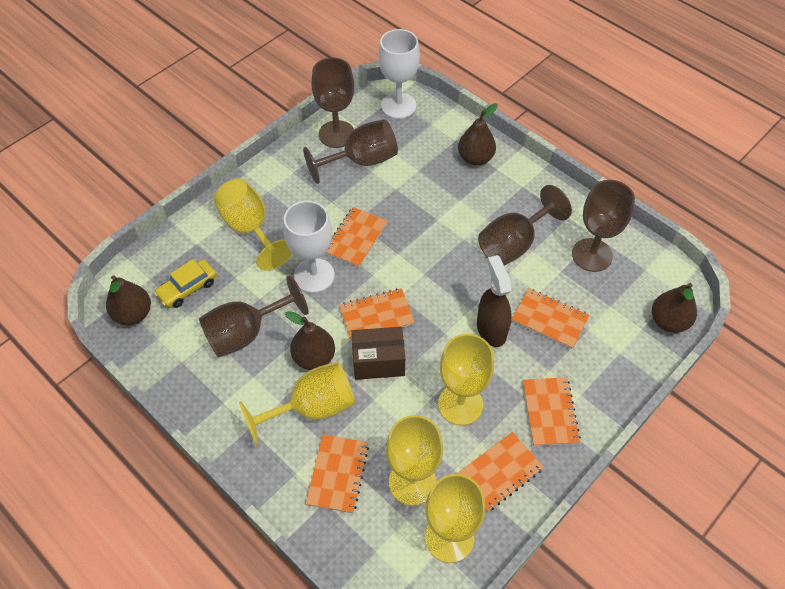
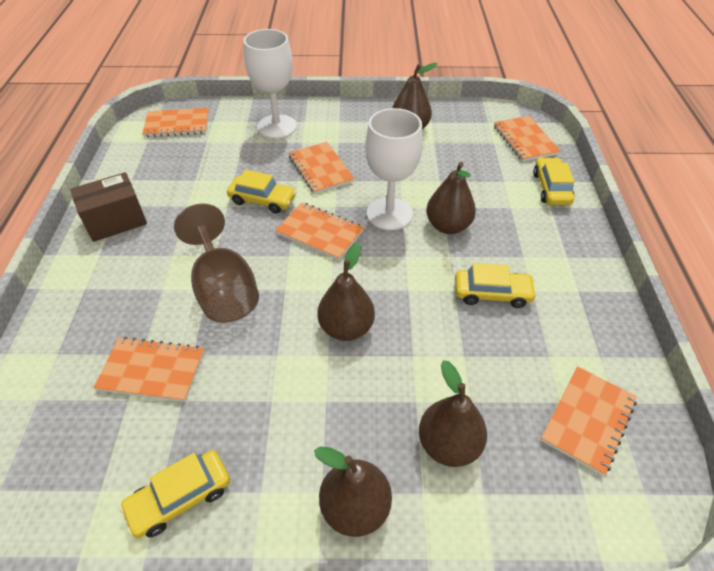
brown goblet: [199,276,309,358] [303,119,398,184] [311,58,354,148] [478,185,572,266] [572,180,635,272] = 5 -> [174,203,259,323] = 1
brown pear: [106,275,151,325] [285,311,335,370] [458,103,498,166] [652,283,697,333] = 4 -> [314,446,392,537] [317,243,375,341] [392,63,438,130] [419,360,487,467] [426,162,476,234] = 5
brown spray bottle: [477,255,512,347] = 1 -> none = 0
yellow car: [154,259,217,308] = 1 -> [119,450,230,538] [227,170,296,214] [455,263,537,308] [533,157,574,205] = 4
yellow goblet: [214,179,292,271] [239,362,355,446] [386,415,443,506] [425,474,485,563] [438,334,494,425] = 5 -> none = 0

